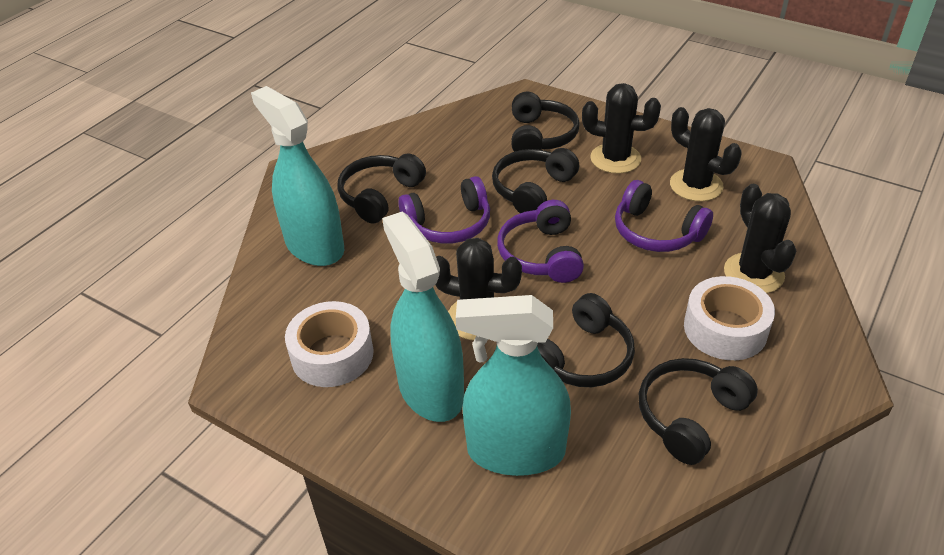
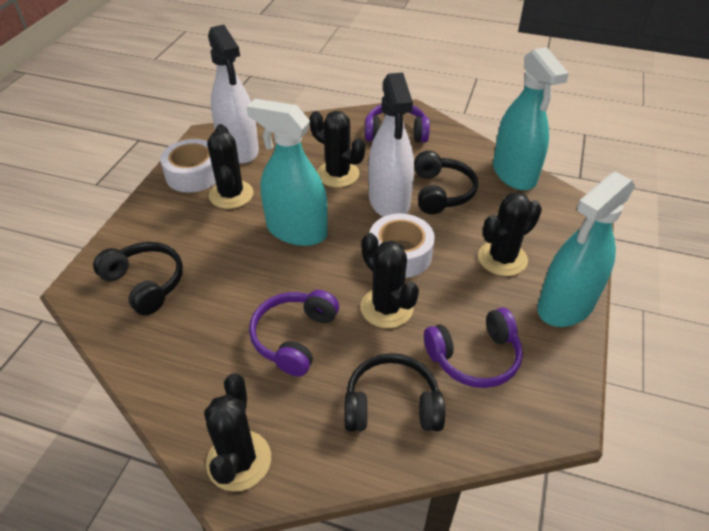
black cactus: [435,238,522,340] [582,83,661,174] [670,107,742,202] [724,184,796,293] = 4 -> [204,373,271,491] [207,124,253,209] [310,111,365,188] [361,233,419,328] [478,192,542,276] = 5
black headphones: [338,153,426,224] [492,148,579,213] [511,92,580,152] [537,293,635,387] [639,358,758,465] = 5 -> [93,242,183,315] [345,353,445,432] [414,151,478,214] = 3
white spray bottle: none = 0 -> [208,25,259,164] [369,72,414,217] = 2

